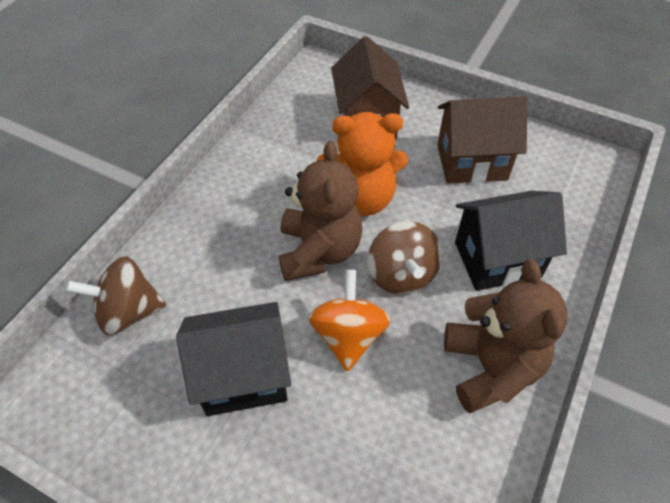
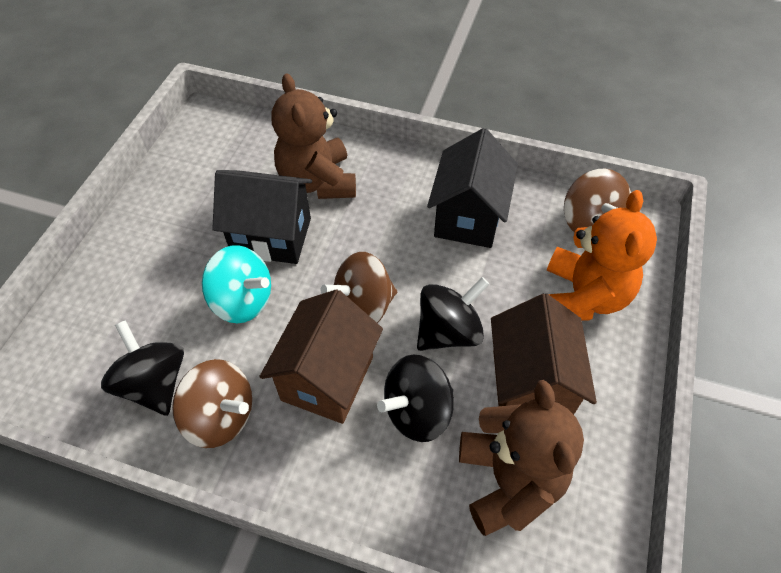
black spinning top: none = 0 -> [101,320,184,416] [377,354,454,442] [417,277,489,351] = 3
brown spinning top: [66,256,166,336] [368,221,442,295] = 2 -> [172,359,252,448] [320,252,397,323] [564,169,631,232] = 3
orange spinning top: [308,269,391,372] = 1 -> none = 0
turquoise spinning top: none = 0 -> [202,245,271,323] = 1

